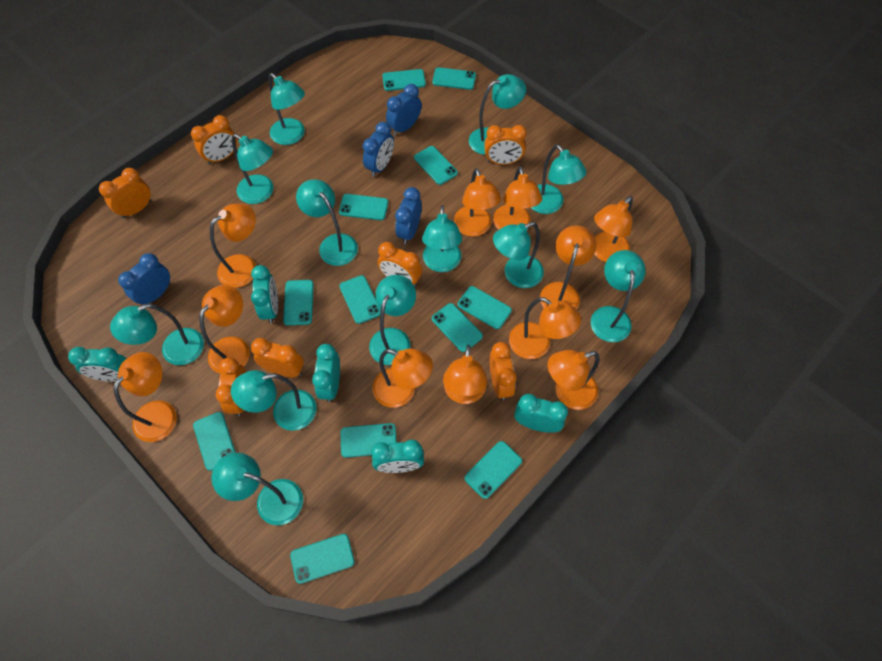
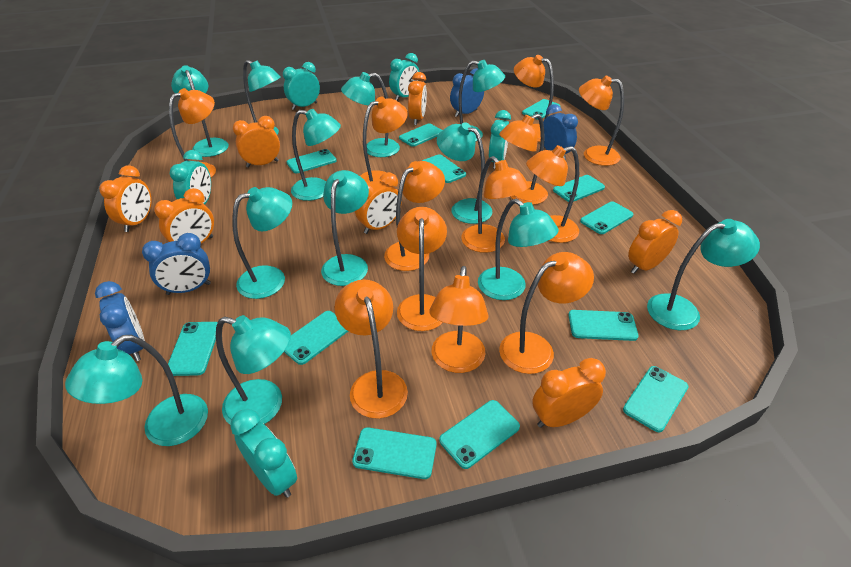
orange lamp: [113,352,177,442] [199,285,250,374] [210,203,256,288] [372,349,433,408] [443,345,487,404] [454,168,501,237] [493,166,542,230] [509,297,581,359] [540,225,596,309] [548,350,599,410] [594,196,633,262] = 11 -> [169,88,216,178] [334,279,408,419] [360,97,408,184] [384,161,445,271] [397,207,447,331] [429,266,488,373] [461,156,529,253] [499,114,548,205] [499,252,594,374] [514,55,554,142] [526,145,579,243] [579,76,624,166] = 12

